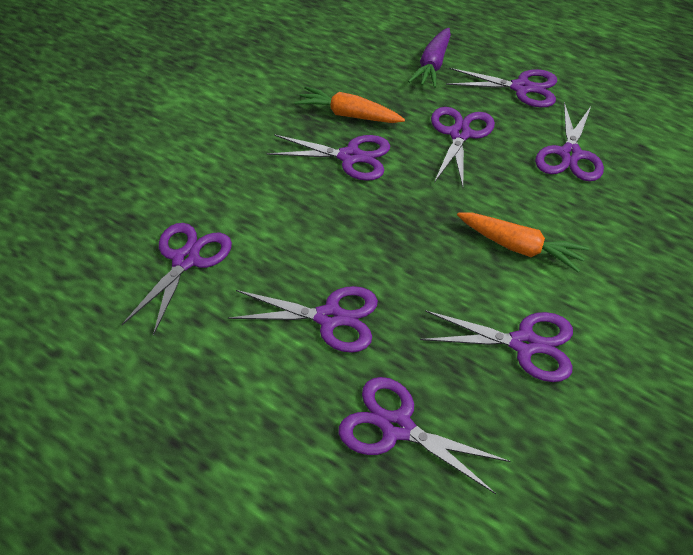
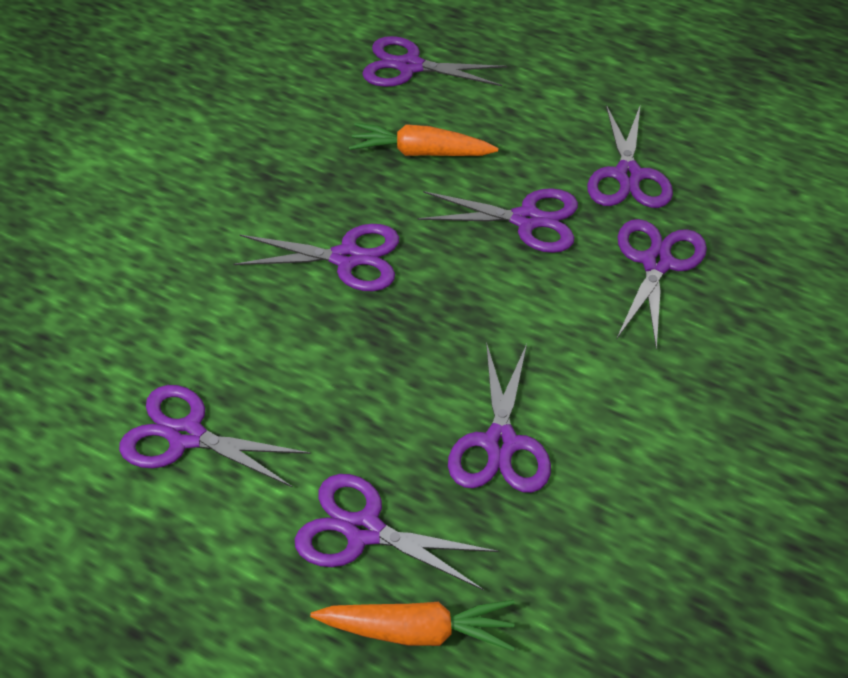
purple carrot: [408,28,451,88] = 1 -> none = 0

